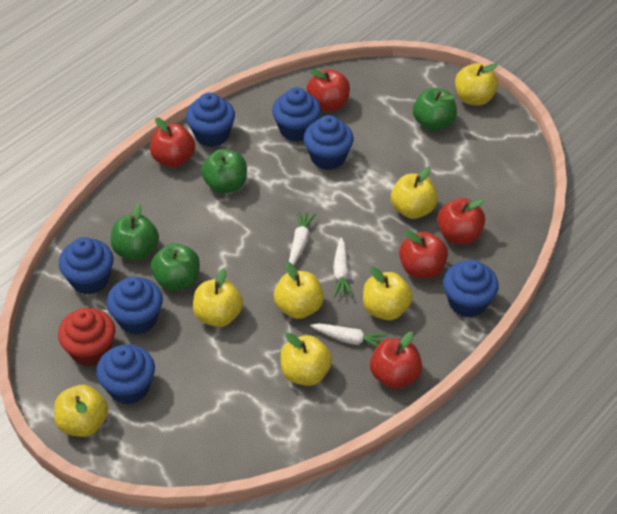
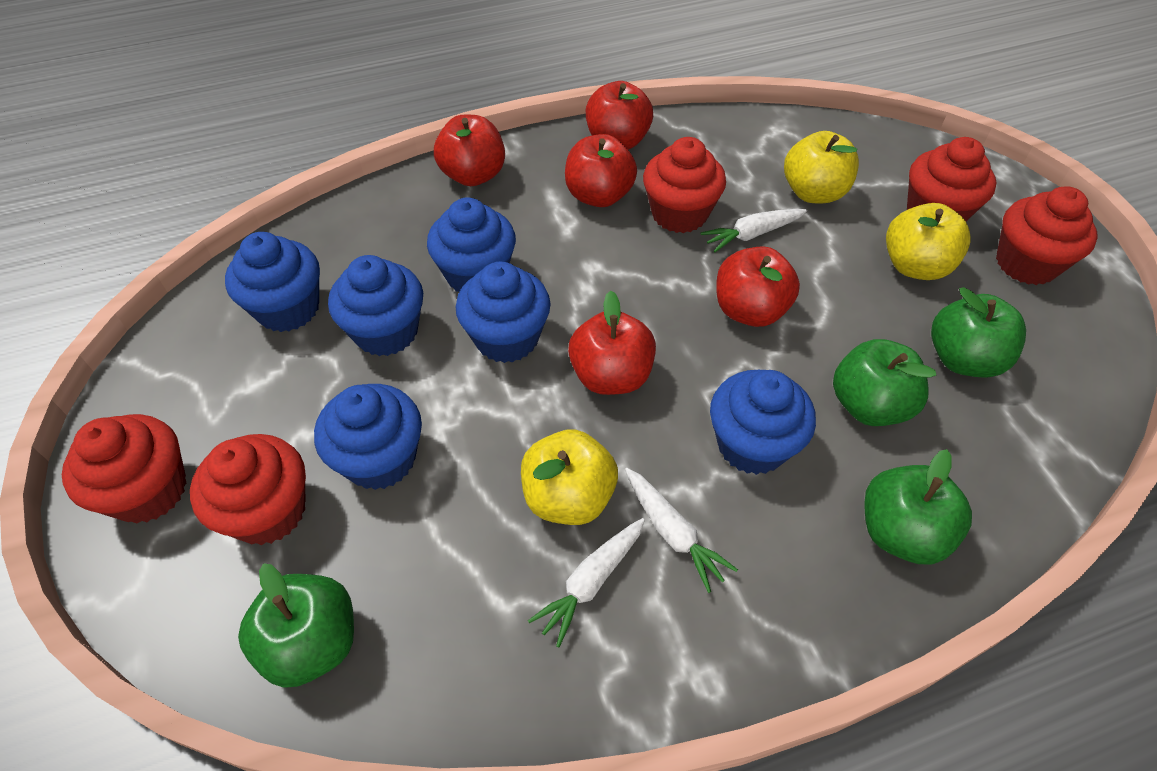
blue cupcake: [59,237,114,295] [96,344,155,404] [107,277,163,334] [186,93,235,147] [272,87,321,142] [304,115,354,170] [443,260,499,318] = 7 -> [225,232,320,332] [314,384,422,490] [328,255,423,356] [427,197,516,292] [456,262,550,363] [710,370,816,475] = 6
red cupcake: [58,308,115,367] = 1 -> [62,414,186,523] [190,434,306,545] [643,137,726,233] [907,137,996,221] [996,186,1098,285] = 5
yellow apple: [54,385,108,437] [193,268,243,327] [274,262,324,319] [280,333,332,386] [363,267,413,320] [391,167,438,219] [455,63,498,106] = 7 -> [521,429,618,525] [784,131,859,204] [886,203,971,280] = 3

